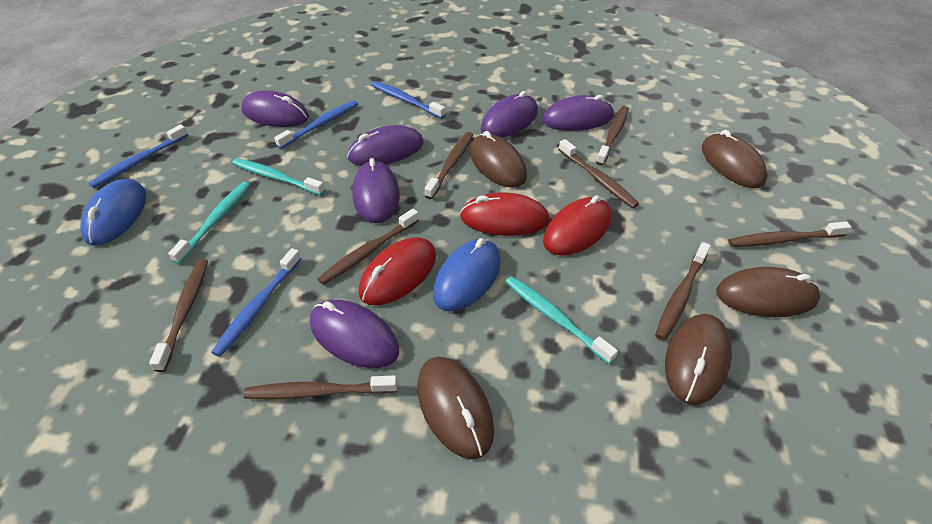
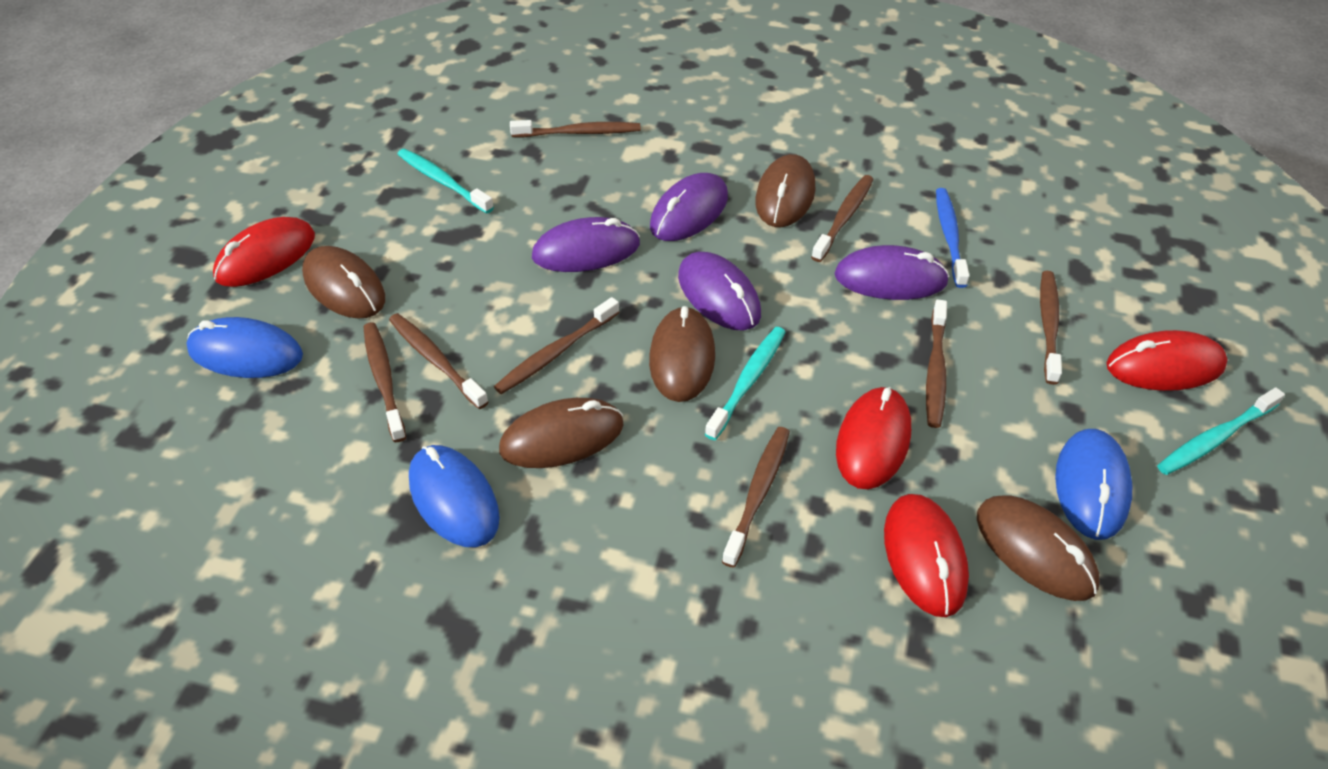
blue mouse: [80,179,146,245] [433,238,501,311] = 2 -> [187,317,303,378] [409,445,500,547] [1055,429,1132,540] = 3
blue toothbrush: [89,124,188,188] [211,248,301,357] [274,100,358,149] [371,81,446,119] = 4 -> [936,188,970,288] = 1
purple mouse: [241,90,309,127] [310,300,399,368] [347,125,424,166] [352,158,400,223] [481,91,538,138] [542,95,614,131] = 6 -> [532,217,640,272] [650,173,728,241] [678,252,761,330] [834,245,950,300] = 4
red mouse: [359,237,436,305] [460,192,550,236] [543,195,611,256] = 3 -> [213,217,315,287] [836,387,911,489] [884,494,969,617] [1106,330,1227,391] = 4

